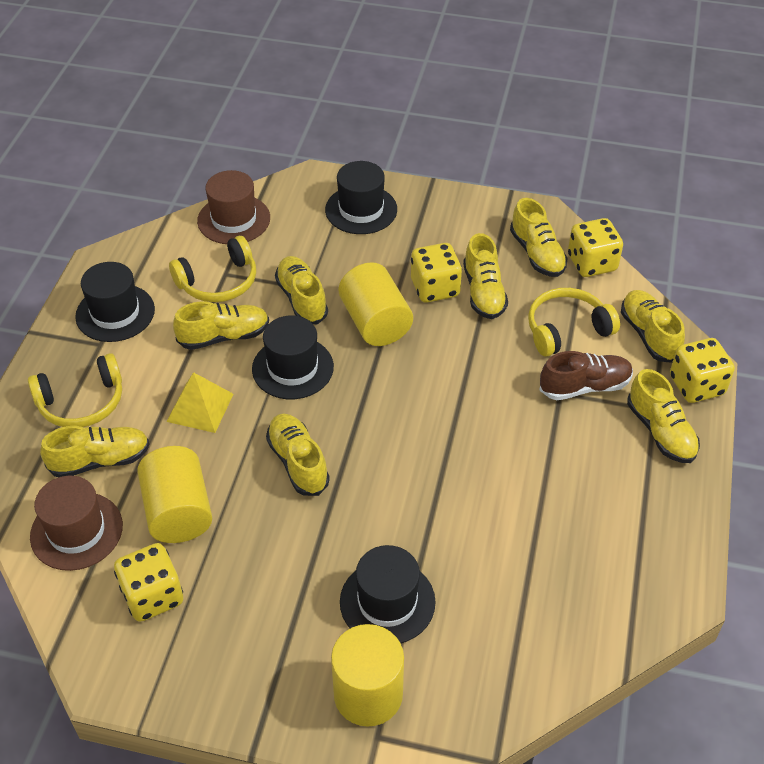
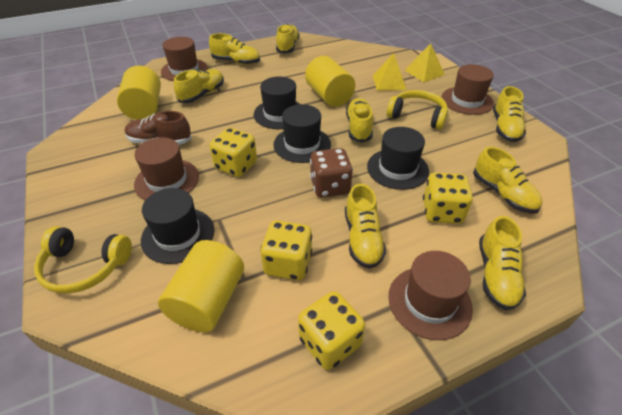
brown dice: none = 0 -> [310,148,353,198] = 1
brown hat: [30,475,123,571] [197,170,270,244] = 2 -> [134,137,199,200] [161,37,208,81] [388,251,473,340] [442,64,494,115] = 4
yellow headphones: [28,353,122,427] [169,236,256,302] [528,288,620,357] = 3 -> [34,226,132,293] [387,90,448,130] = 2
yellow pyramid: [167,372,233,433] = 1 -> [373,53,407,91] [404,43,445,82] = 2

